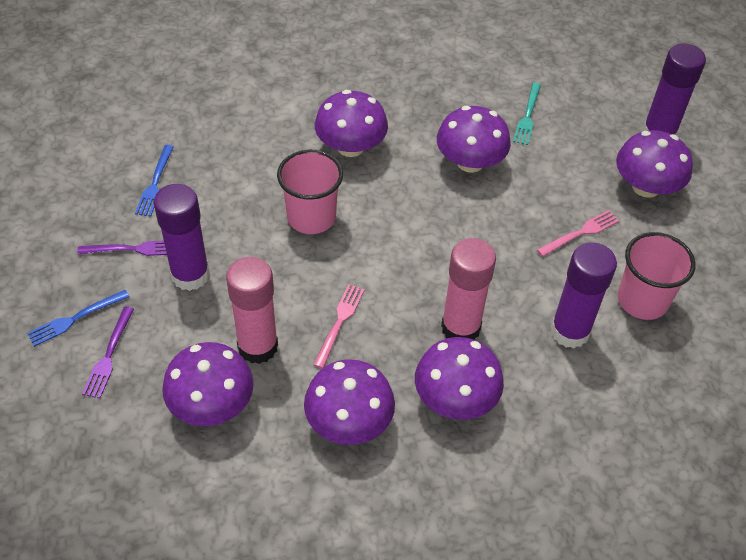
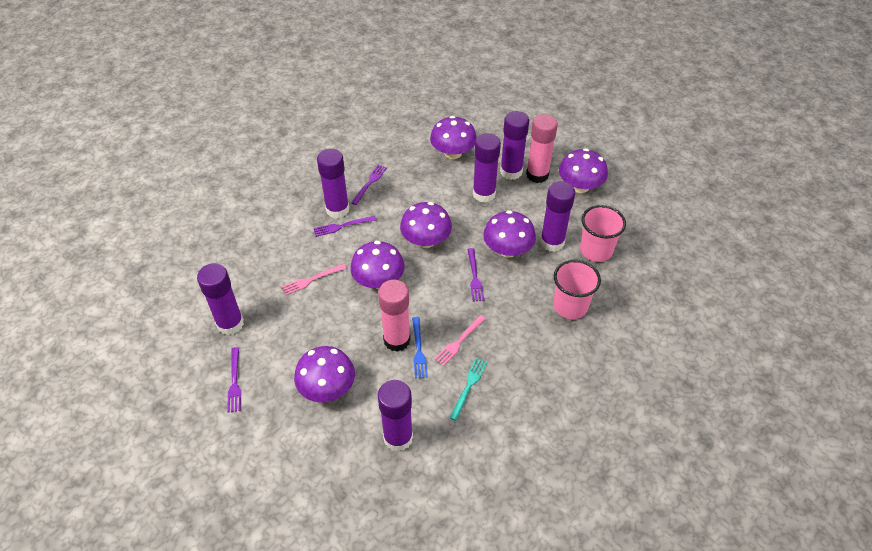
blue fork: [27,290,129,347] [135,145,174,217] = 2 -> [412,317,428,378] = 1
purple fork: [78,241,167,256] [82,306,134,398] = 2 -> [227,347,241,413] [313,216,376,237] [351,165,387,205] [467,248,484,301] = 4
purple glue stick: [154,184,210,291] [551,242,617,348] [642,43,706,135] = 3 -> [197,263,244,335] [317,149,349,218] [378,380,413,452] [473,133,501,203] [500,111,529,180] [540,181,575,252] = 6

